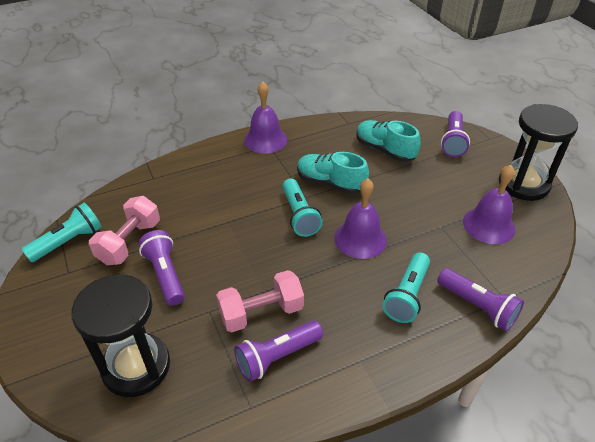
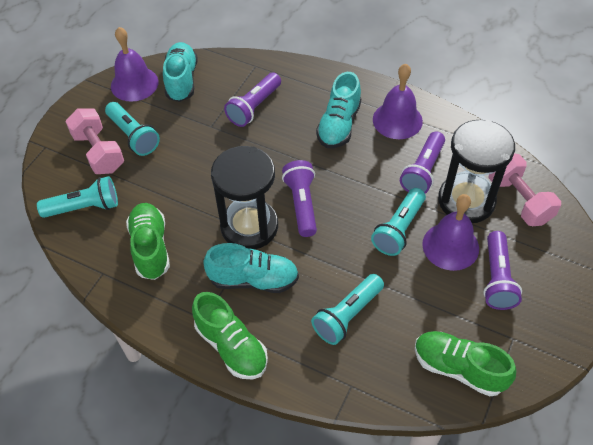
green shoe: none = 0 -> [126,203,170,280] [192,292,268,379] [415,331,516,396] = 3
turquoise flashlight: [21,203,102,262] [282,179,323,237] [382,252,430,323] = 3 -> [37,176,118,218] [105,102,160,156] [311,274,384,345] [371,188,426,256] = 4
turquoise shoe: [297,152,369,194] [357,120,421,162] = 2 -> [163,42,198,102] [203,243,299,293] [316,72,361,148] = 3

